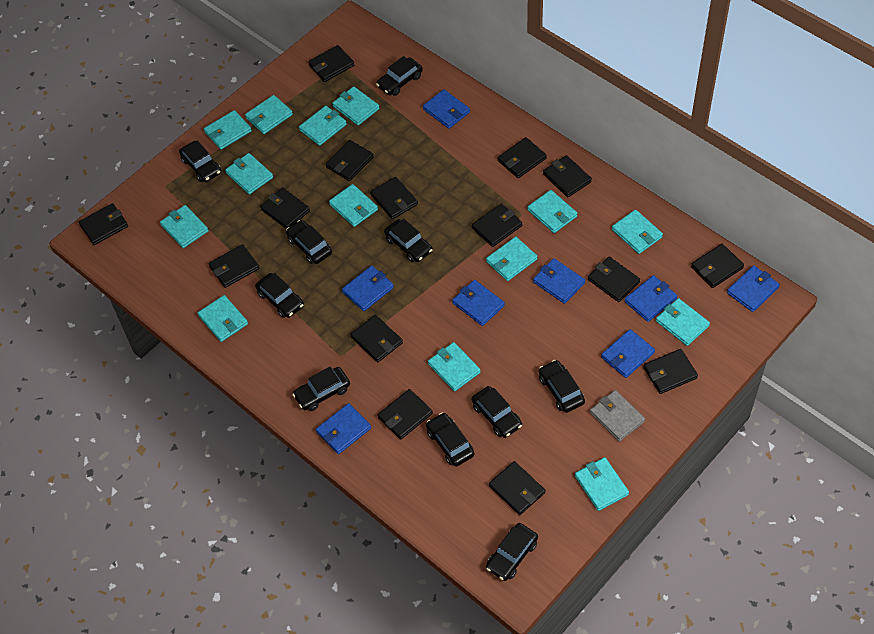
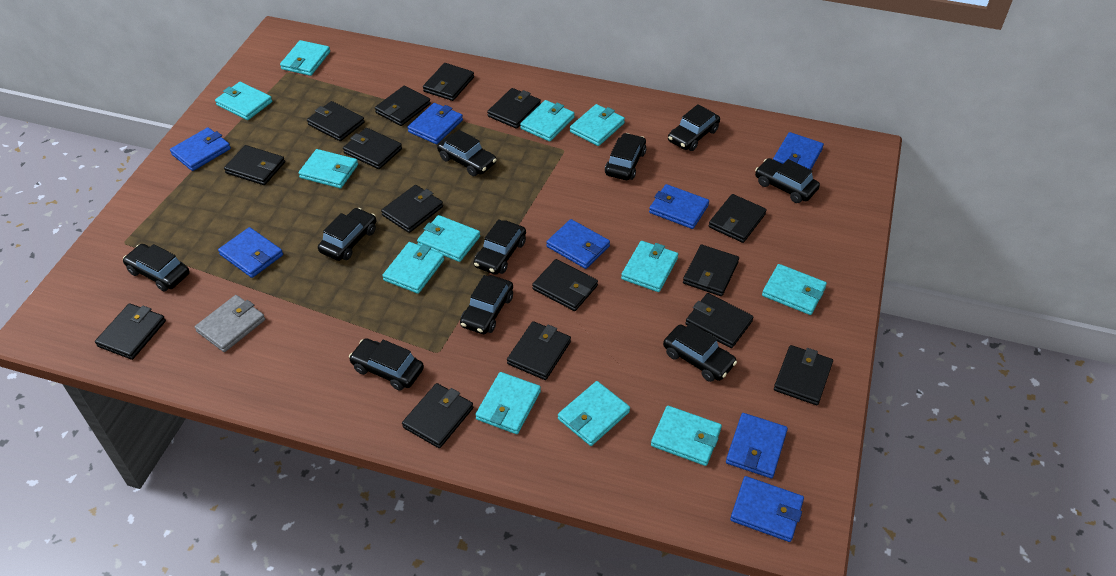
turquoise wallet: [160,205,209,248] [198,295,248,342] [204,110,252,150] [225,153,273,194] [245,95,293,134] [299,106,347,146] [329,184,378,227] [332,86,380,125] [428,342,481,391] [486,237,537,281] [528,190,578,233] [575,457,629,511] [612,210,663,254] [656,298,710,346] = 14 -> [215,82,272,120] [280,40,330,76] [298,149,358,188] [382,242,444,294] [417,215,480,262] [475,372,541,434] [520,100,575,142] [558,381,630,446] [570,104,625,146] [621,241,678,292] [651,406,722,466] [762,264,827,315] = 12

